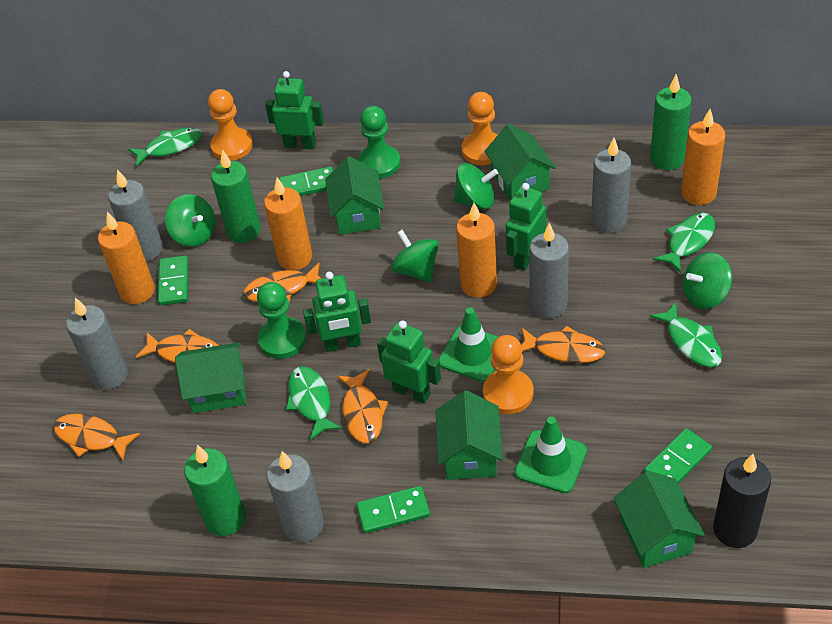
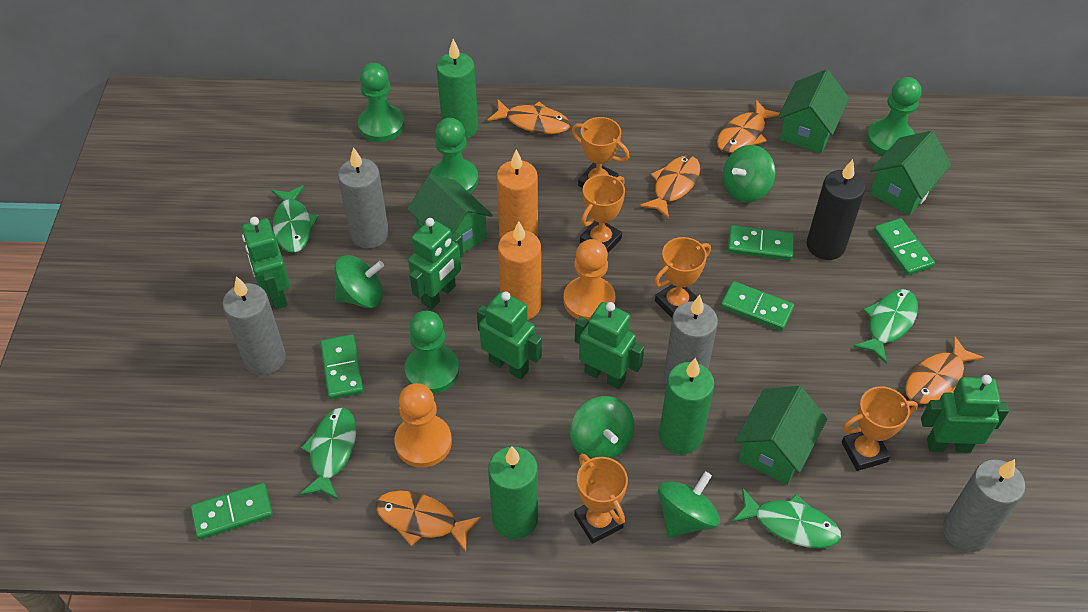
green domino: [158,255,188,305] [279,167,333,196] [356,486,430,534] [644,428,712,484] = 4 -> [191,483,273,540] [320,334,364,399] [721,281,794,331] [728,225,794,261] [874,218,935,276] = 5
green house: [175,342,246,413] [325,156,384,235] [436,390,503,480] [484,124,556,201] [614,471,705,568] = 5 -> [407,174,493,253] [735,386,827,485] [778,69,849,153] [869,131,951,216] = 4
green pawn: [257,282,306,359] [357,106,401,179] = 2 -> [358,63,405,142] [405,311,459,394] [431,118,478,193] [867,77,921,155] = 4
green robot: [265,71,324,149] [303,272,371,352] [377,320,441,403] [506,183,546,271] = 4 -> [242,217,290,309] [408,218,464,310] [477,291,542,380] [575,302,644,389] [921,375,1009,453] = 5
green traffic cone: [438,307,498,382] [515,417,587,493] = 2 -> none = 0
grey candle: [66,298,128,390] [108,169,163,262] [267,451,324,543] [529,223,569,319] [591,138,631,233] = 5 -> [222,276,286,375] [338,147,389,248] [664,295,718,382] [943,459,1025,552] = 4
orange candle: [98,212,155,304] [264,177,312,270] [456,203,497,298] [681,109,725,205] = 4 -> [496,149,538,239] [498,221,541,320] = 2
orange pawn: [208,89,253,161] [462,92,497,165] [483,335,533,414] = 3 -> [394,383,452,468] [564,239,615,320] = 2
orange trophy: none = 0 -> [572,117,629,188] [574,454,628,544] [580,174,625,253] [654,237,711,318] [842,386,918,471] = 5

